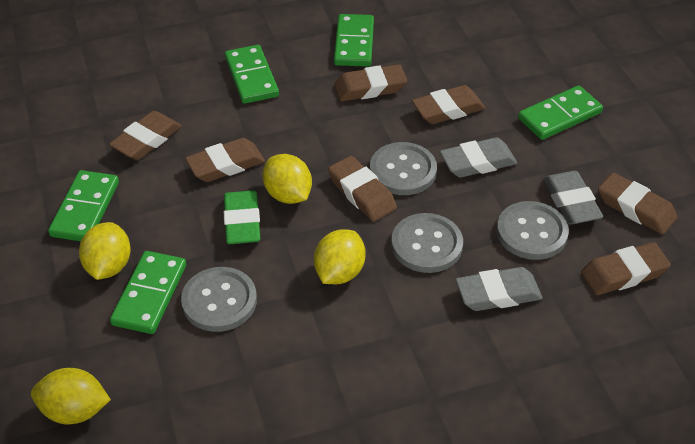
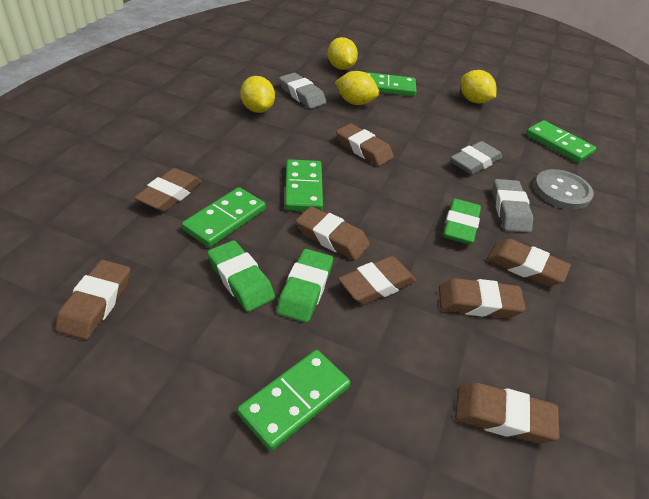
brown eraser: [109,111,181,160] [185,138,265,182] [328,156,397,222] [334,64,407,101] [412,85,485,124] [581,242,671,295] [598,173,678,235] = 7 -> [55,260,130,340] [134,168,202,212] [296,206,370,261] [336,123,394,166] [338,256,417,305] [439,278,526,318] [455,383,560,443] [487,239,571,286] = 8
green eraser: [224,190,260,244] = 1 -> [207,240,275,312] [276,249,333,323] [443,199,481,245] = 3
grey button: [181,267,257,332] [370,142,437,195] [391,213,463,273] [497,201,569,260] = 4 -> [534,169,594,209] = 1

